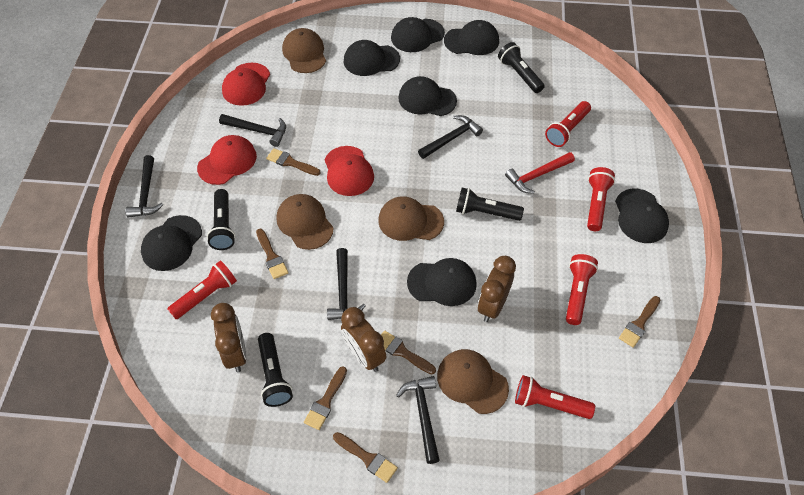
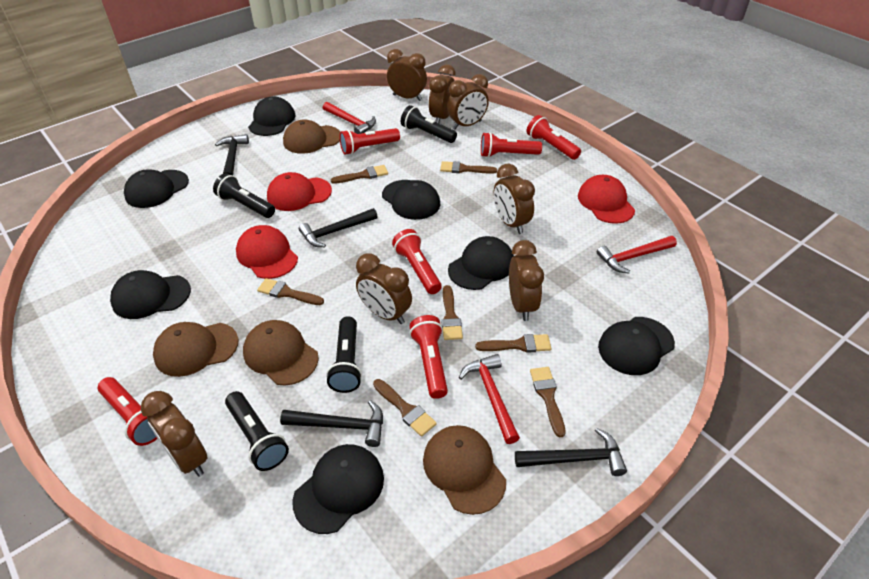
black hammer: [126,155,163,218] [219,114,286,147] [327,248,366,320] [396,376,440,464] [418,115,483,159] = 5 -> [215,134,249,175] [280,400,383,447] [299,208,378,247] [515,428,627,476] = 4
brown brush: [256,229,288,279] [266,148,321,176] [304,366,347,430] [333,432,398,483] [381,330,436,375] [619,296,660,348] = 6 -> [257,278,324,305] [331,165,388,184] [373,379,437,437] [440,161,497,174] [441,285,463,340] [475,334,551,353] [530,367,566,437] = 7
brown clock: [211,303,247,372] [341,307,386,372] [478,256,516,322] = 3 -> [141,391,207,477] [356,254,412,324] [387,49,427,101] [428,64,456,123] [447,74,489,130] [493,164,535,234] [509,240,544,321] = 7
red flashlight: [167,261,237,319] [515,375,595,419] [545,101,591,147] [566,254,598,325] [587,167,615,231] = 5 -> [98,377,157,446] [339,128,400,155] [392,229,442,294] [409,315,448,399] [481,132,542,158] [527,115,581,160] = 6
red hammer: [505,152,575,194] = 1 -> [323,102,376,134] [459,354,520,444] [597,236,677,274] = 3

